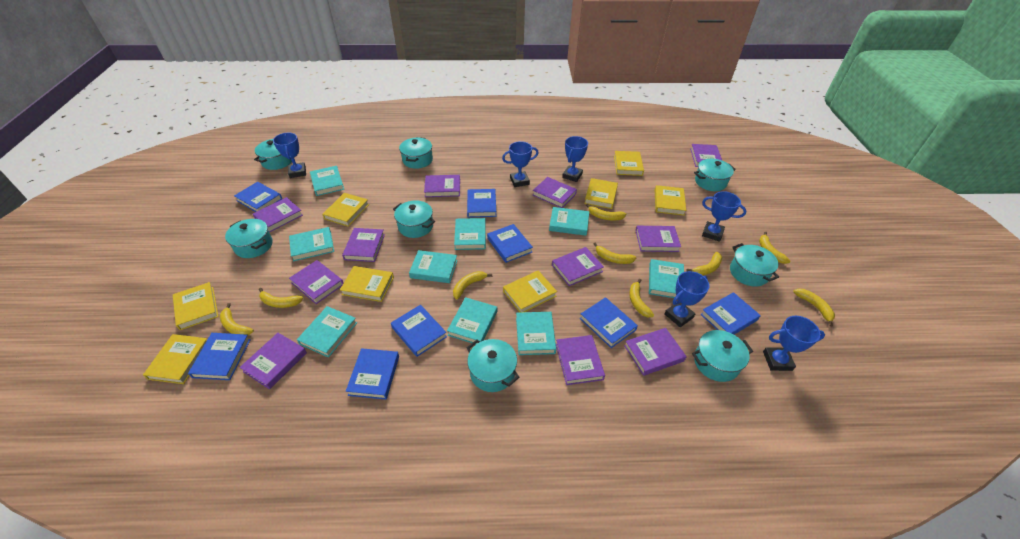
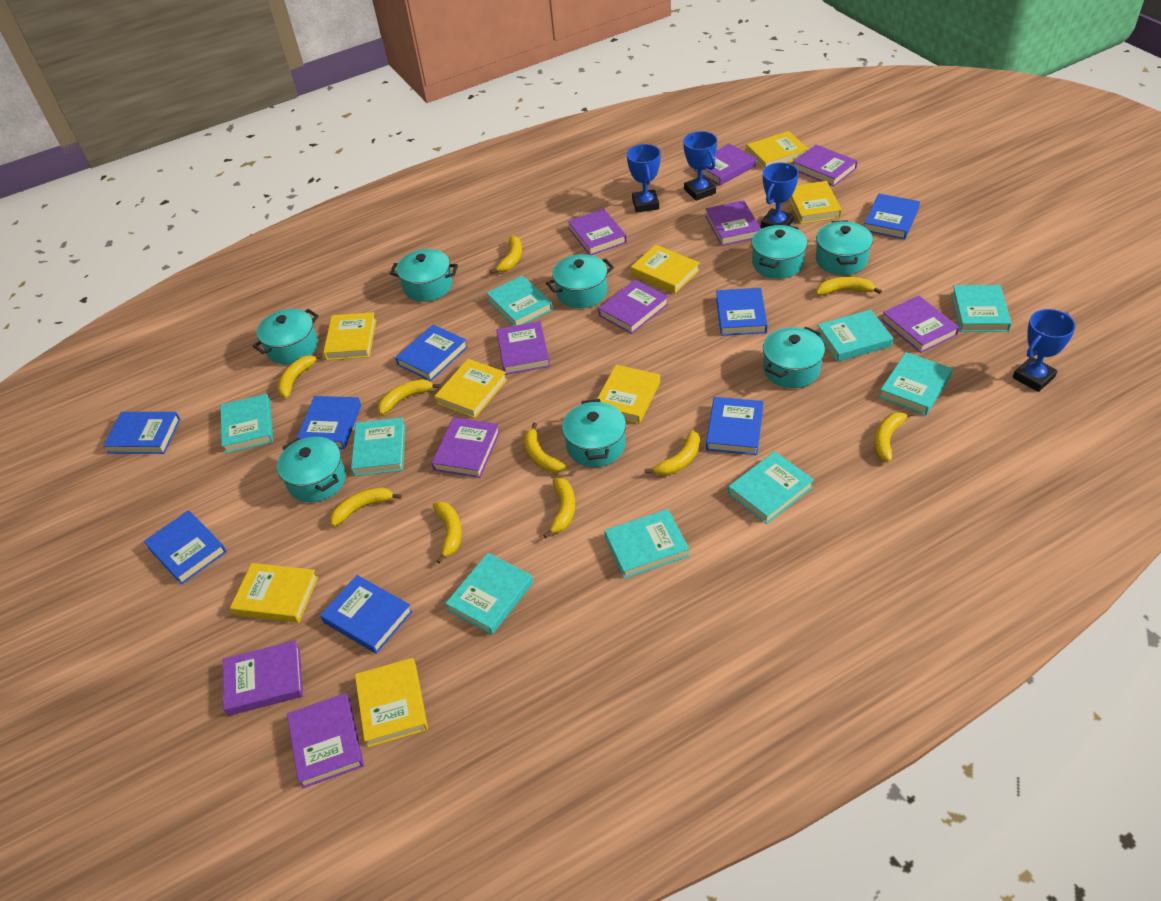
blue trophy: [273,133,306,178] [502,141,538,187] [562,136,588,182] [664,271,710,327] [702,191,746,242] [763,316,825,371] = 6 -> [627,144,661,213] [683,131,717,201] [760,162,799,229] [1013,309,1076,392] = 4
purple book: [239,333,307,389] [253,197,303,233] [289,260,343,304] [342,228,385,262] [424,175,460,197] [533,177,577,208] [552,247,604,286] [556,335,605,385] [624,328,687,376] [635,226,681,252] [690,144,722,167] = 11 -> [223,640,303,716] [287,693,364,788] [432,417,500,478] [496,321,550,375] [568,209,627,255] [598,280,668,334] [694,143,756,186] [705,200,761,246] [793,145,857,187] [881,295,959,353] = 10
yellow banana: [220,303,254,336] [259,288,303,308] [453,271,492,300] [586,204,626,221] [594,243,636,264] [629,279,654,317] [686,252,722,275] [759,232,790,264] [793,288,835,327] = 9 -> [278,354,323,398] [330,487,402,526] [378,379,441,415] [433,501,462,564] [490,236,522,274] [524,423,567,473] [543,478,575,538] [645,430,700,476] [816,277,882,295] [874,411,915,462] = 10

